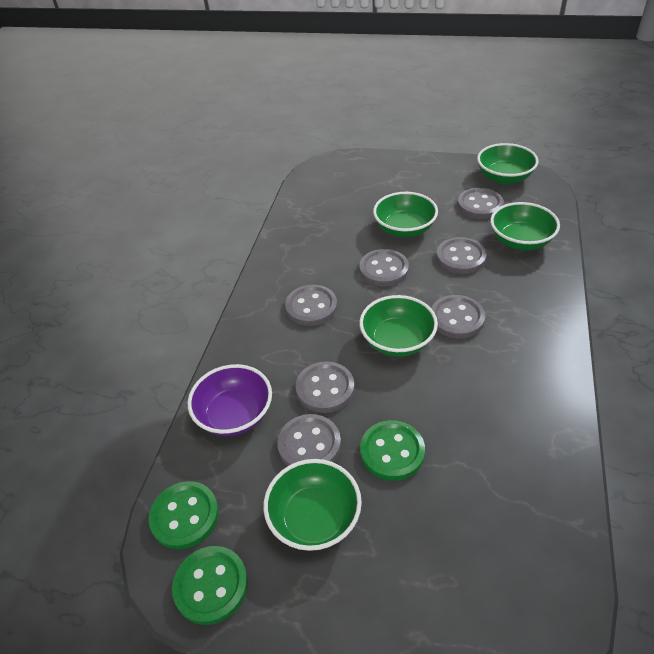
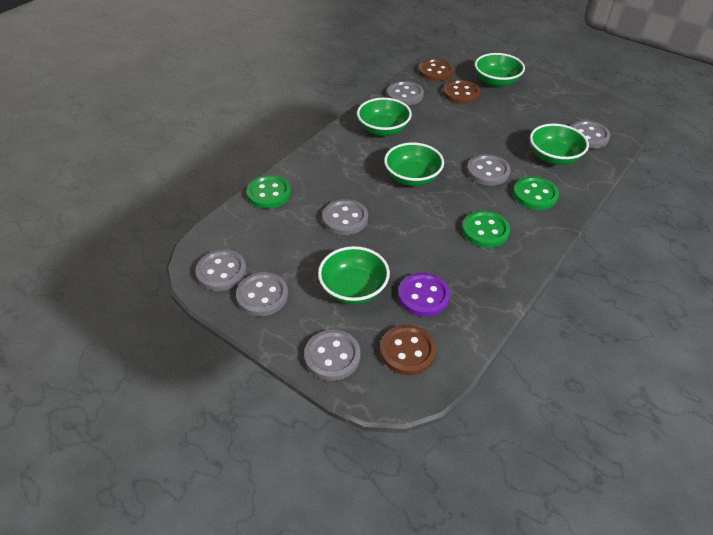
brown button: none = 0 -> [380,325,436,375] [419,59,454,81] [443,80,480,104] = 3
purple bowl: [188,364,272,436] = 1 -> none = 0
purple button: none = 0 -> [398,273,450,317] = 1

